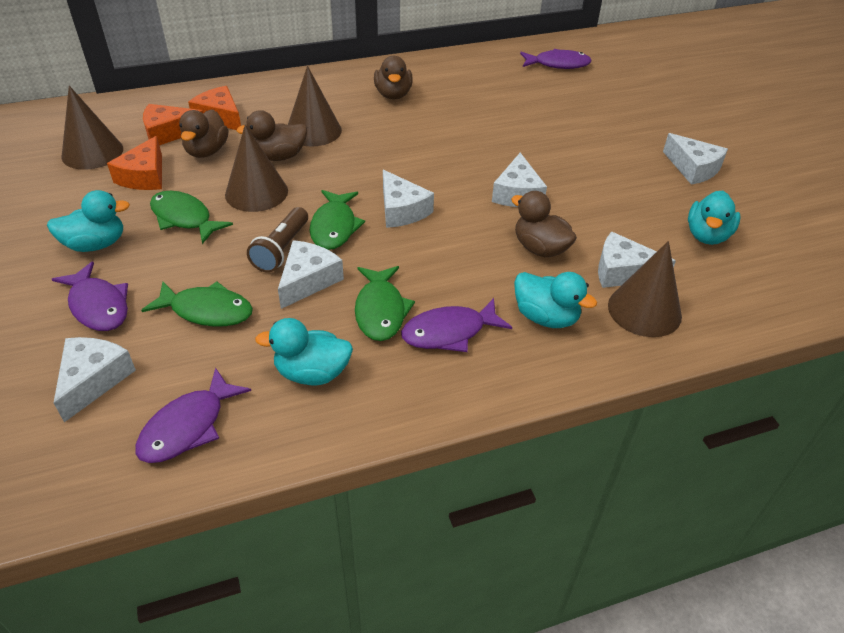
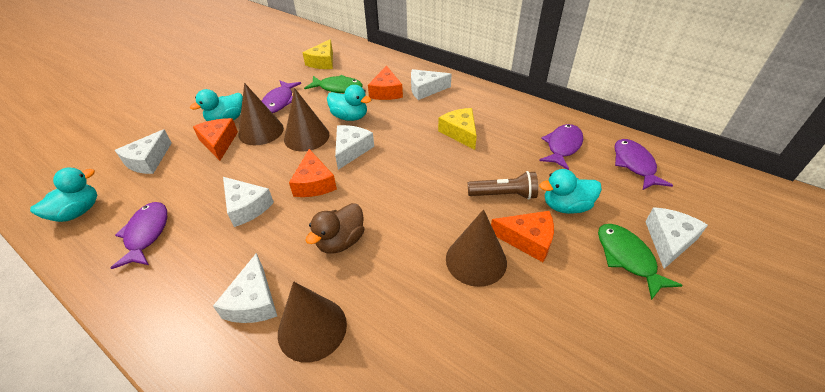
brown duck: [179,110,228,158] [237,110,307,161] [374,56,413,100] [511,191,577,257] = 4 -> [305,203,364,254] = 1
green fish: [141,281,253,327] [150,191,233,244] [310,190,365,250] [355,266,415,341] = 4 -> [304,75,363,93] [598,224,683,300] = 2
orange cheese: [107,136,162,190] [143,104,203,146] [188,86,241,130] = 3 -> [193,118,238,161] [289,149,337,197] [368,65,403,100] [491,211,554,262] = 4
yellow cheese: none = 0 -> [302,39,333,69] [438,108,477,150] = 2

